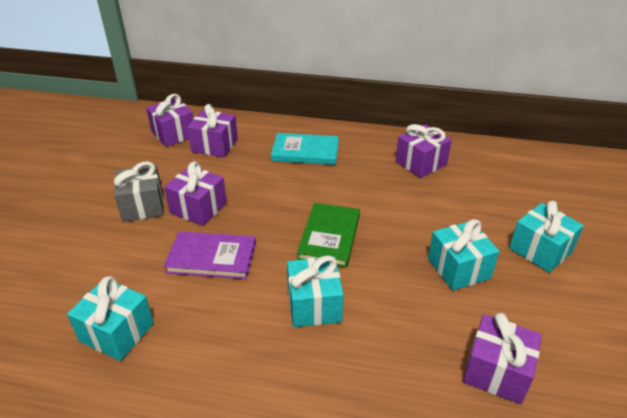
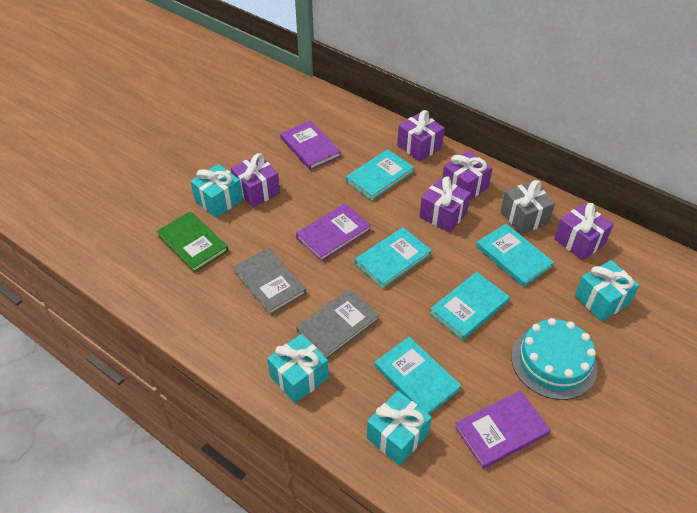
grey book: none = 0 -> [233,248,306,315] [296,289,379,359] = 2
purple book: [164,231,256,279] = 1 -> [280,121,341,170] [296,203,371,262] [455,390,551,469] = 3
turquoise book: [271,133,339,165] = 1 -> [346,149,414,201] [355,227,432,289] [375,337,461,415] [430,272,510,340] [476,224,554,287] = 5
turquoise cake: none = 0 -> [511,318,597,400] = 1

